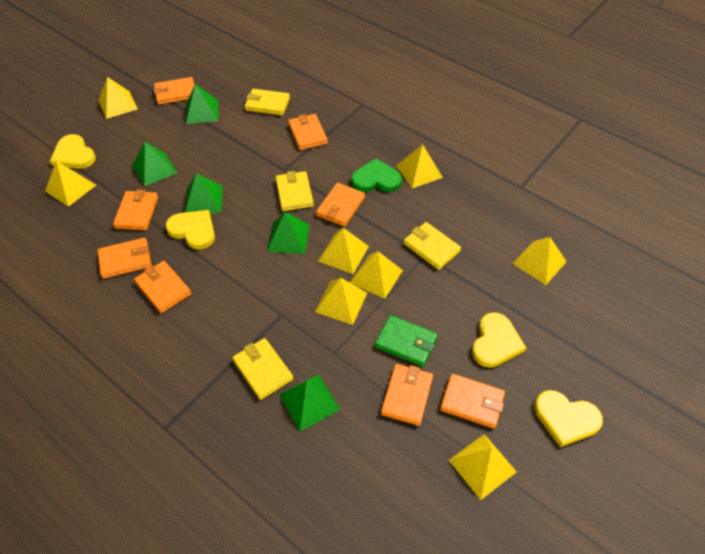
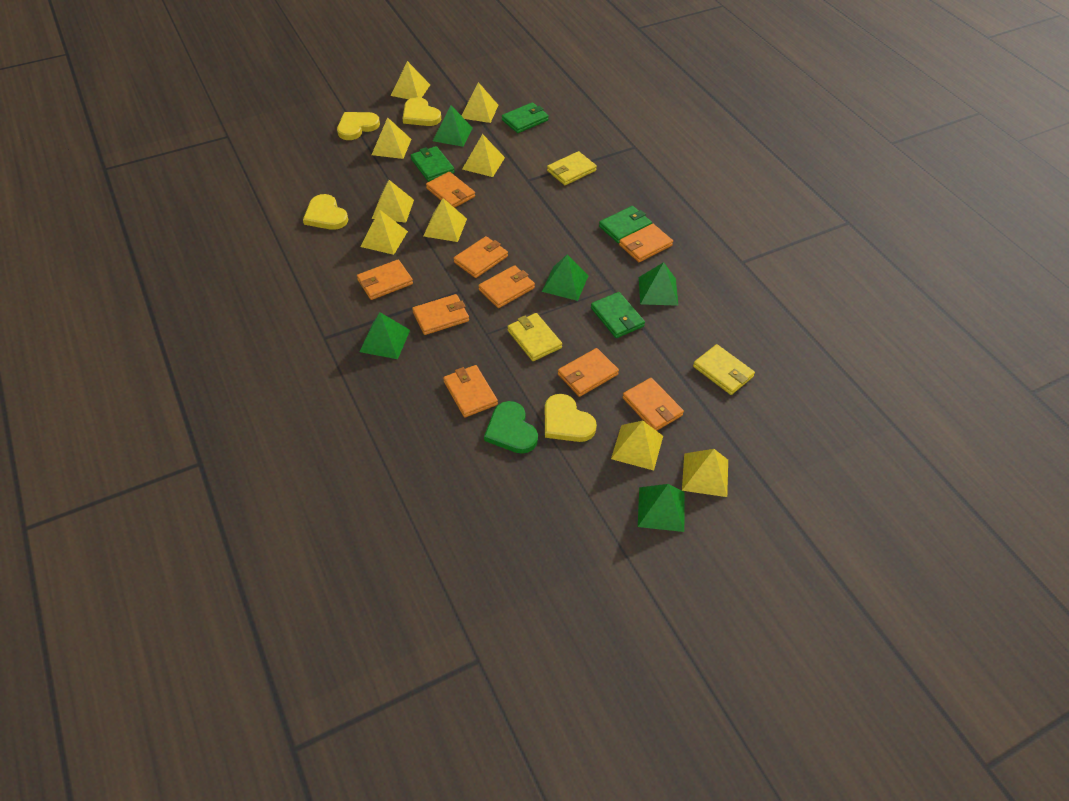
green wallet: [375,315,438,367] = 1 -> [411,146,455,182] [502,102,549,133] [591,292,645,338] [599,206,652,243] = 4
orange wallet: [98,238,151,279] [113,189,158,230] [134,261,191,313] [154,77,195,105] [288,114,328,150] [316,183,365,227] [381,364,433,426] [440,373,505,429] = 8 -> [357,260,413,300] [412,294,469,335] [426,172,475,208] [443,365,498,418] [454,236,508,278] [478,265,535,308] [558,348,619,397] [619,224,673,262] [622,378,684,431] = 9
yellow pyramid: [45,161,96,207] [98,77,138,119] [315,278,367,325] [318,228,369,274] [350,251,403,299] [396,144,443,188] [449,434,517,500] [513,237,567,285] = 8 -> [360,209,408,255] [372,117,411,159] [372,180,414,223] [391,61,430,99] [423,198,467,242] [462,82,498,123] [462,134,505,177] [611,421,663,471] [682,449,728,497] = 9
yellow wallet: [233,338,293,400] [245,89,290,115] [276,171,314,211] [404,222,461,270] = 4 -> [507,313,562,361] [547,151,597,185] [693,344,755,395] = 3

